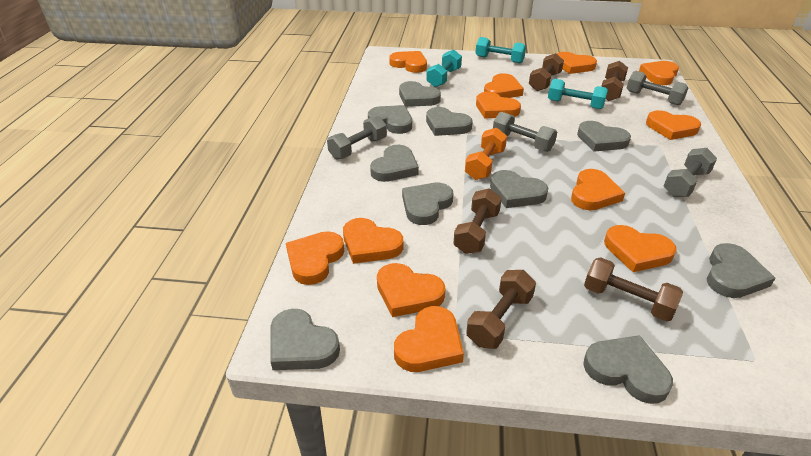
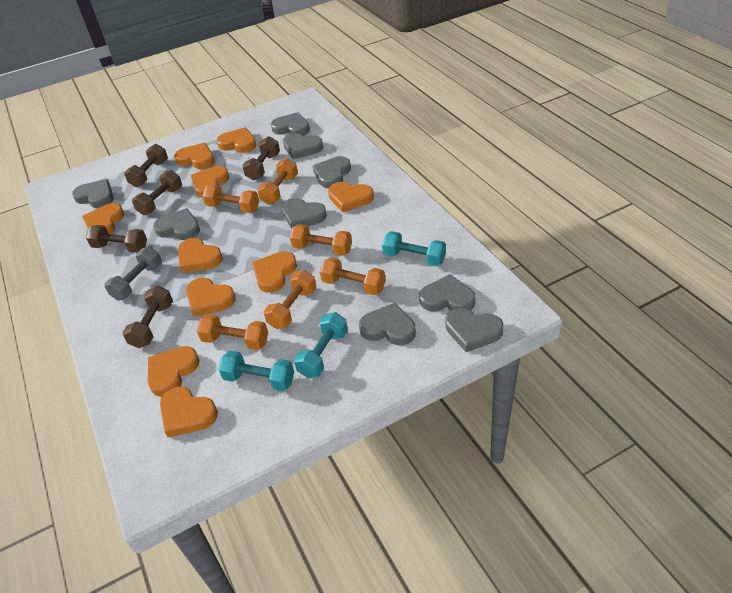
grey dumbbell: [327,116,387,160] [493,112,557,152] [627,71,689,105] [664,148,717,197] = 4 -> [104,247,162,301] = 1
grey heart: [270,309,340,370] [368,105,412,134] [370,145,419,182] [399,81,441,107] [402,183,453,225] [426,107,473,136] [490,170,548,208] [577,121,631,151] [583,335,673,404] [707,243,776,298] = 10 -> [72,179,114,208] [153,208,200,240] [271,112,310,136] [282,198,327,229] [283,133,323,160] [313,156,351,188] [359,303,416,345] [419,274,475,312] [445,308,504,352] = 9
orange dumbbell: [465,128,507,180] = 1 -> [197,314,268,350] [202,185,259,213] [258,158,298,204] [264,270,316,329] [290,224,352,256] [320,257,386,295] = 6
orange heart: [286,231,344,285] [343,218,403,264] [377,263,446,317] [389,51,427,73] [394,306,464,372] [476,92,521,118] [484,73,524,98] [557,52,597,74] [571,169,625,210] [604,225,677,272] [639,61,679,85] [646,110,701,140] = 12 -> [82,203,124,234] [148,346,199,397] [160,386,218,437] [174,143,214,169] [178,238,223,273] [186,278,236,317] [190,166,229,198] [217,128,256,153] [252,251,297,293] [328,182,374,212] = 10

